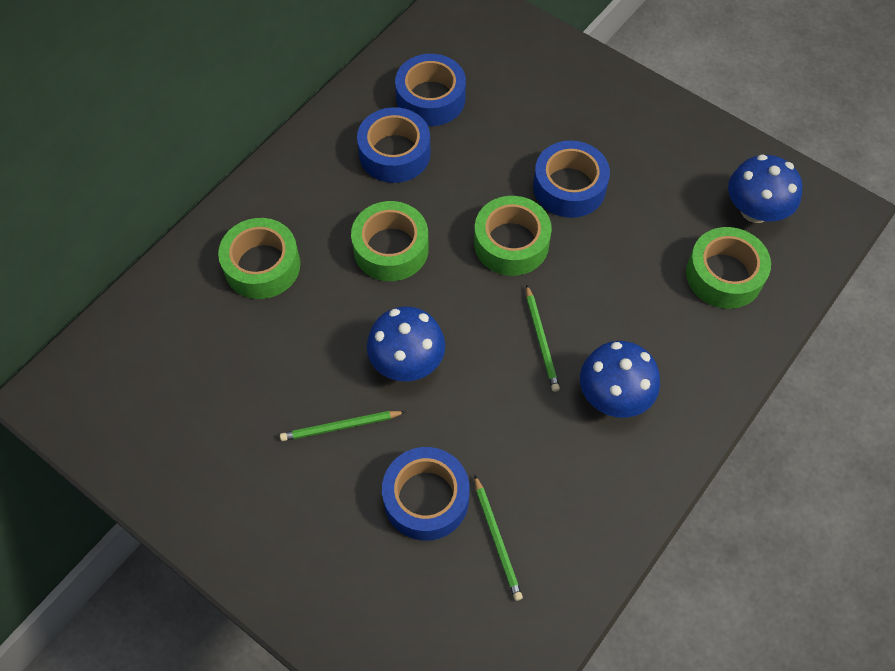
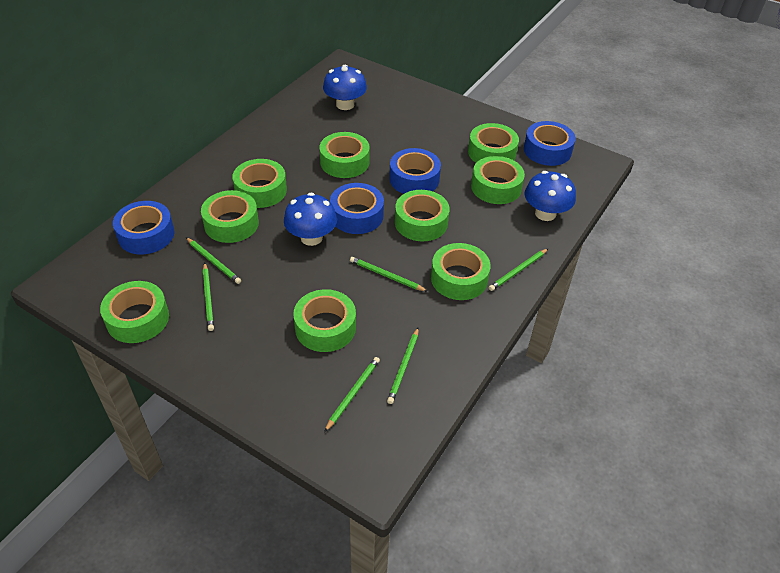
green pencil: [280,411,406,441] [474,475,523,601] [526,284,560,392] = 3 -> [186,238,241,284] [203,263,214,331] [324,357,380,432] [350,257,428,292] [387,327,419,404] [489,249,548,291] = 6
green tape: [218,218,300,299] [351,201,429,281] [474,196,552,276] [686,227,771,309] = 4 -> [100,281,169,343] [201,190,259,243] [232,159,287,208] [293,289,356,352] [319,132,370,178] [395,190,450,241] [431,243,491,300] [468,123,519,163] [471,156,525,204] = 9

